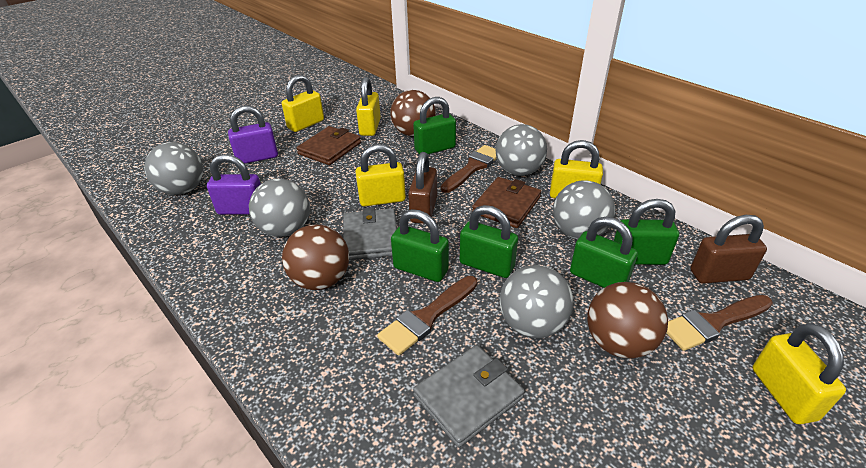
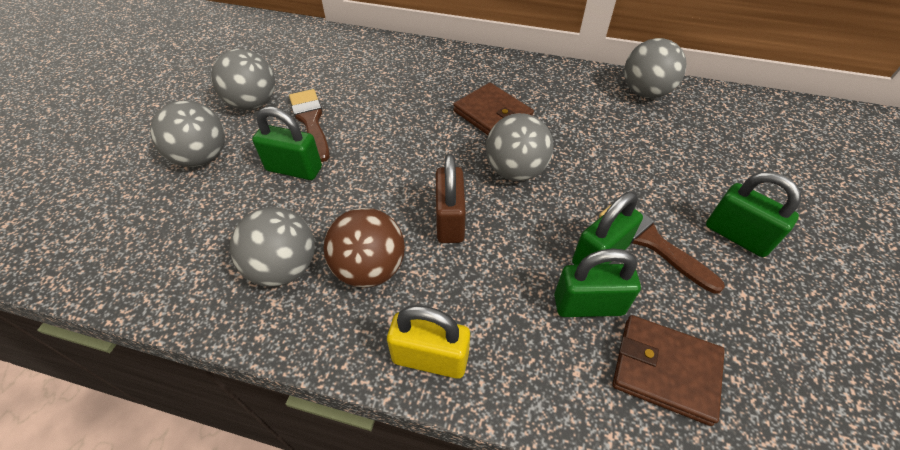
brown ball: [282,224,349,290] [390,90,436,136] [587,282,668,358] = 3 -> [323,208,405,288] = 1
brown brush: [377,276,477,356] [441,145,497,193] [666,295,773,351] = 3 -> [289,89,330,162] [599,203,725,294] = 2
brown padlock: [408,152,437,224] [690,215,767,284] = 2 -> [436,154,466,243] = 1
green padlock: [391,209,449,282] [413,97,456,154] [460,205,518,278] [570,217,638,288] [614,199,679,265] = 5 -> [252,107,322,180] [554,248,641,317] [572,192,643,265] [706,172,802,257] = 4
grey wallet: [343,207,397,260] [413,345,525,448] = 2 -> none = 0
purple padlock: [207,154,261,215] [228,106,278,164] = 2 -> none = 0
yellow padlock: [282,75,324,132] [355,144,406,207] [356,77,381,136] [550,140,603,199] [752,323,846,424] = 5 -> [387,305,470,379] = 1

